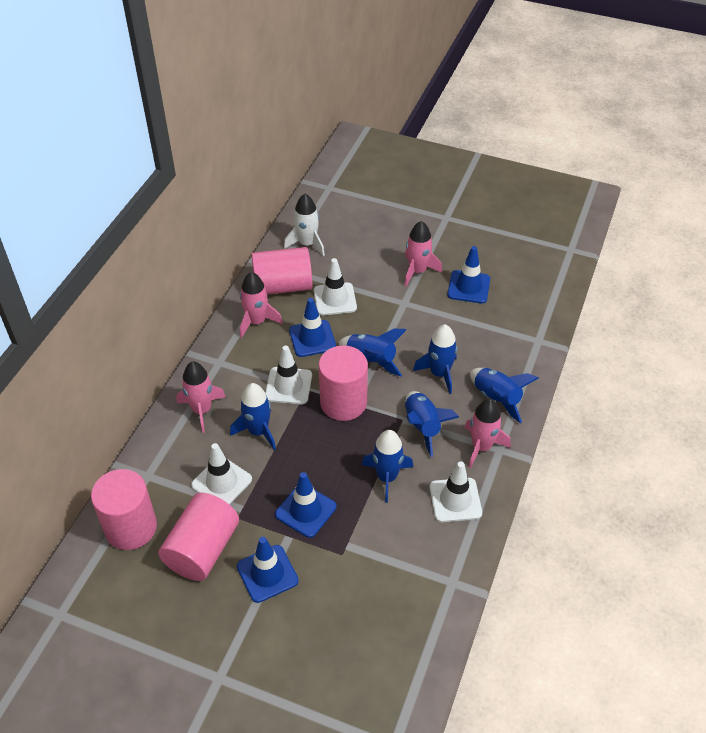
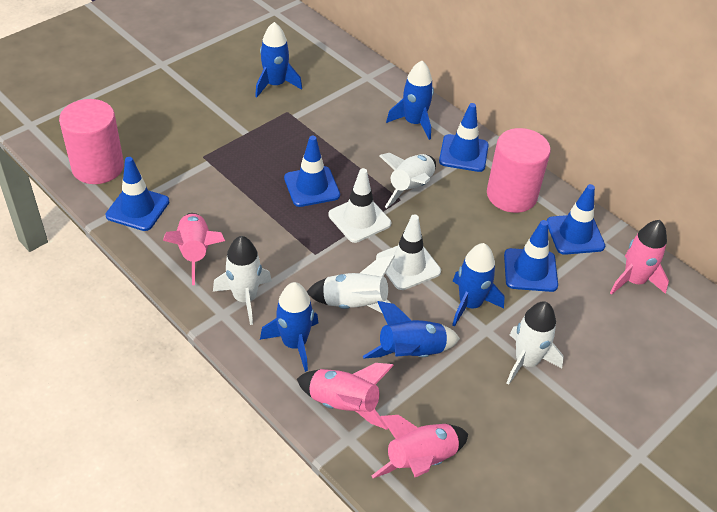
blue rocket: [230,383,276,450] [338,329,406,376] [362,430,413,503] [405,391,459,457] [413,324,457,394] [470,368,538,423] = 6 -> [255,22,302,97] [260,282,318,372] [363,301,460,359] [386,61,434,140] [452,243,504,327] = 5
blue traffic cone: [237,537,299,603] [275,472,336,538] [289,298,336,357] [447,246,490,303] = 4 -> [106,157,169,231] [284,136,340,207] [439,103,489,172] [504,220,558,292] [547,184,605,255] = 5
pink cylinder: [91,469,157,550] [158,493,239,581] [251,247,313,295] [319,345,368,421] = 4 -> [59,99,124,184] [487,128,551,213] = 2
white rocket: [284,194,325,256] = 1 -> [213,236,272,325] [307,255,395,313] [380,153,436,208] [507,301,564,385] = 4
white traffic cone: [191,443,252,505] [265,346,312,404] [314,258,357,315] [430,461,482,522] = 4 -> [328,168,391,243] [376,214,441,290] = 2

